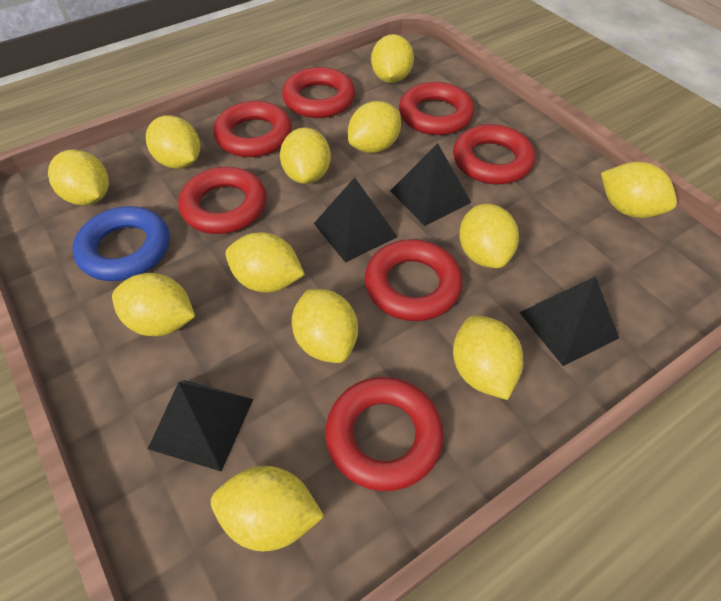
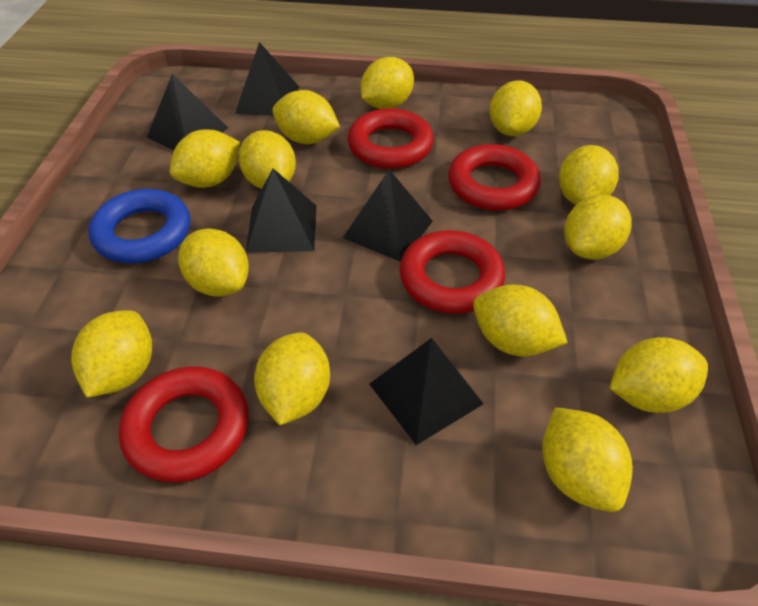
black pyramid: [148,380,254,471] [314,177,398,263] [390,143,471,226] [519,276,619,366] = 4 -> [147,74,228,150] [235,42,299,116] [246,169,316,253] [343,170,433,262] [369,338,484,445] = 5
red ring: [178,166,267,234] [213,101,292,157] [282,67,355,118] [325,377,444,491] [364,239,463,321] [399,82,474,135] [453,124,535,184] = 7 -> [119,366,249,483] [348,108,434,169] [400,230,505,314] [448,144,541,211] = 4
yellow lemon: [48,150,109,206] [112,273,195,336] [146,115,200,169] [211,466,324,551] [226,232,305,293] [280,128,331,184] [292,289,358,363] [348,101,401,153] [371,34,414,83] [453,315,523,400] [459,204,519,268] [601,162,677,218] = 12 -> [71,310,152,398] [170,129,240,188] [178,228,249,297] [238,130,296,189] [254,332,330,425] [272,90,340,144] [361,57,414,109] [473,285,568,356] [490,80,542,136] [542,407,633,512] [559,145,619,205] [564,195,632,260] [610,337,708,413] = 13

